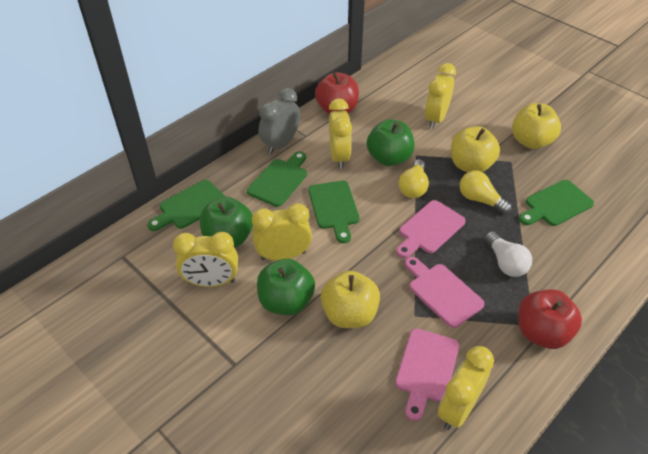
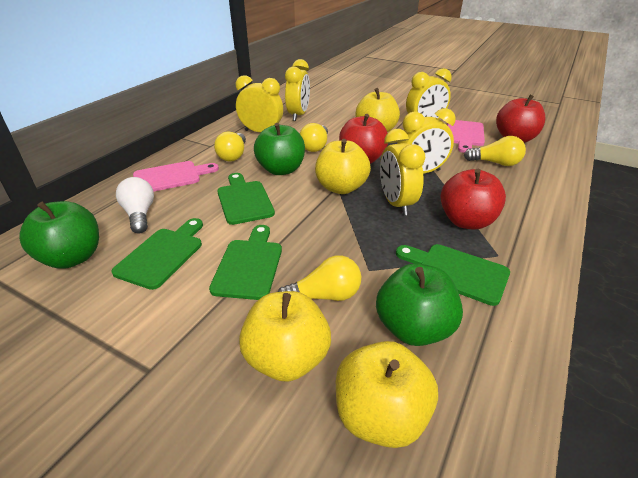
grey clock: [259,88,300,154] = 1 -> none = 0
pink cutting board: [395,328,459,421] [396,200,466,258] [405,257,485,328] = 3 -> [133,161,219,192] [447,120,485,153] = 2
red apple: [315,72,359,115] [518,290,582,349] = 2 -> [339,114,388,164] [440,169,506,230] [496,94,546,143] = 3
yellow apple: [321,271,380,328] [451,127,500,172] [512,103,561,149] = 3 -> [239,291,331,382] [315,139,371,194] [336,341,438,448] [356,88,400,132] = 4
yellow light bulb: [399,159,429,198] [460,171,512,214] = 2 -> [214,132,246,162] [278,255,361,301] [300,123,328,152] [464,136,526,166] = 4

